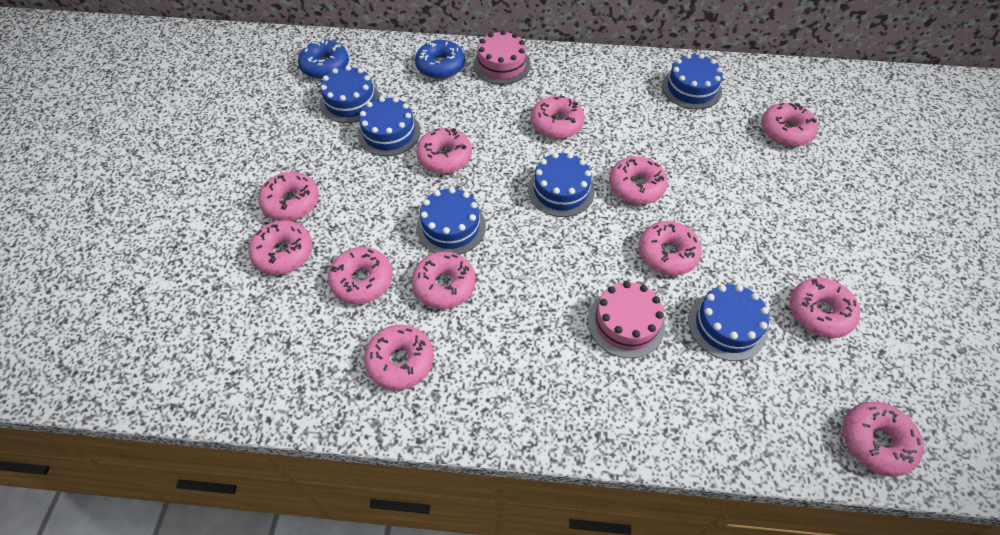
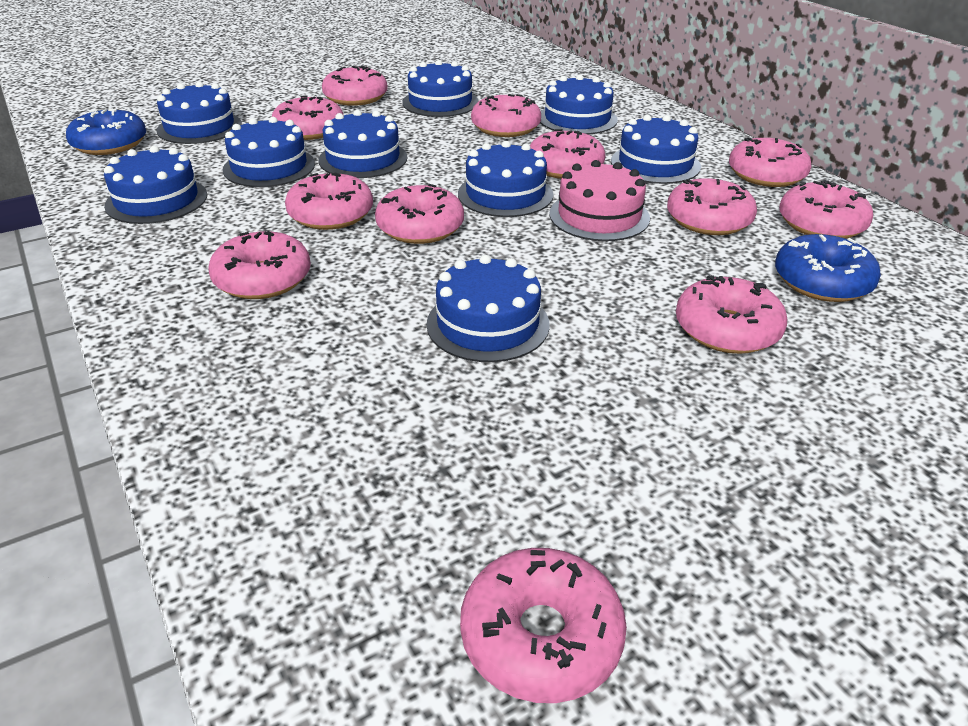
blue cake: [320,65,380,123] [358,97,420,156] [416,187,486,255] [528,153,595,217] [662,54,723,110] [688,284,769,361] = 6 -> [104,146,207,224] [156,82,242,144] [223,117,315,187] [318,110,407,178] [402,60,479,117] [426,255,550,362] [458,141,553,217] [540,75,618,135] [611,115,701,184] = 9
pink cake: [473,30,531,85] [588,281,665,358] = 2 -> [549,160,650,241] = 1

